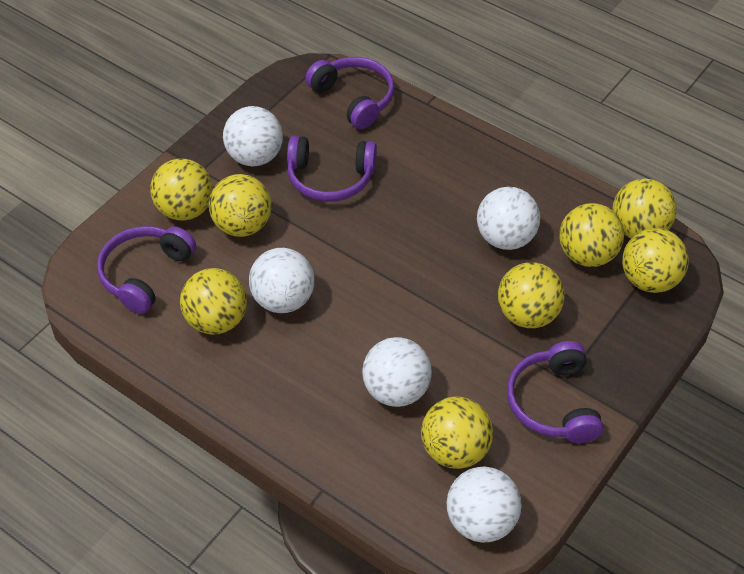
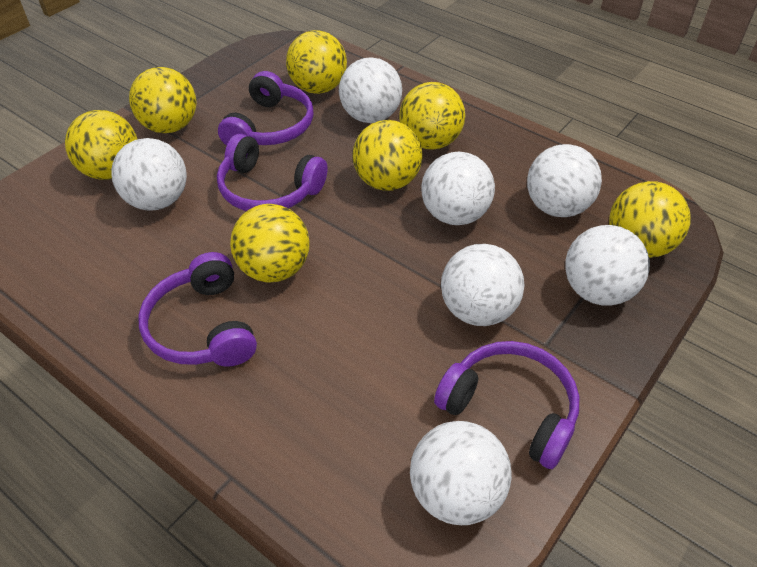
white ball: [223,106,283,166] [249,248,314,313] [362,337,432,407] [446,467,522,543] [477,187,540,250] = 5 -> [112,138,187,211] [339,57,402,123] [410,421,512,525] [422,152,495,225] [441,244,524,326] [527,144,602,217] [565,225,650,306] = 7
yellow ball: [150,158,213,221] [180,268,247,335] [209,174,271,237] [421,397,493,469] [498,262,565,328] [559,203,624,267] [612,178,677,238] [622,228,689,293] = 8 -> [65,110,137,180] [129,67,196,133] [230,204,310,282] [286,30,347,94] [353,120,423,191] [399,82,465,150] [609,181,691,258] = 7

